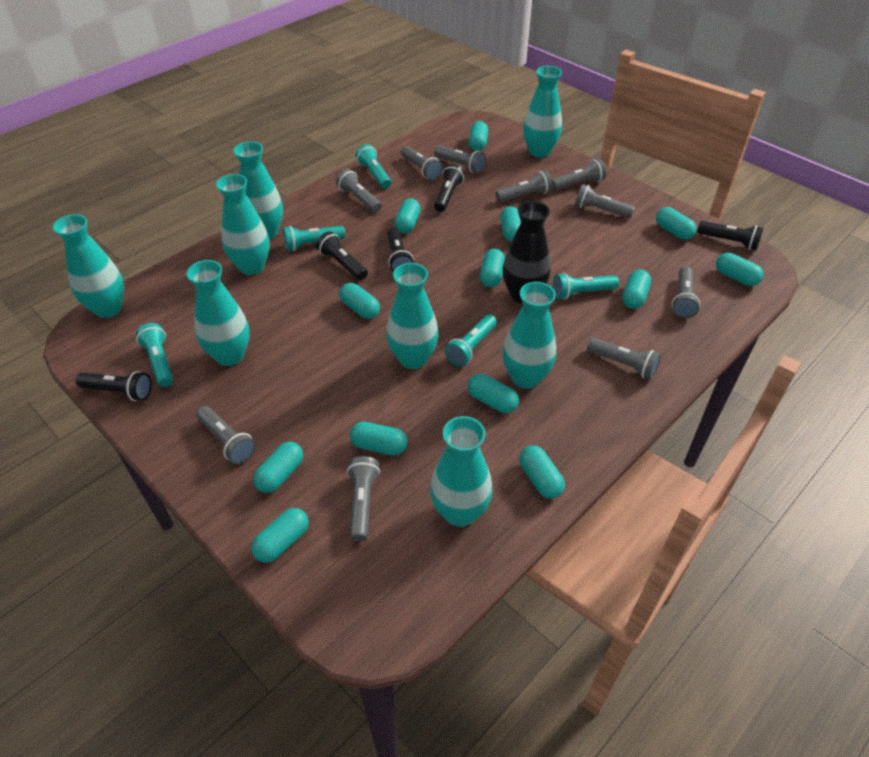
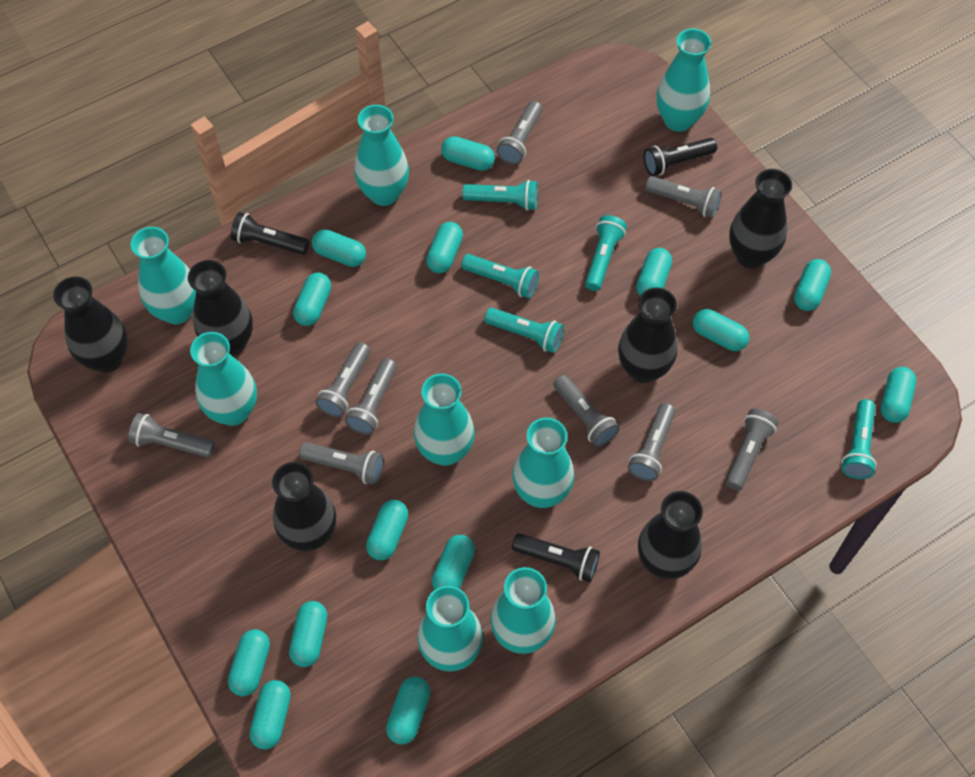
black flashlight: [76,371,152,401] [316,231,368,280] [387,227,414,272] [434,164,465,212] [697,221,763,250] = 5 -> [231,212,309,255] [512,533,600,582] [644,138,717,176] = 3
black vase: [502,201,551,304] = 1 -> [53,277,128,373] [188,260,253,356] [272,462,336,551] [618,287,677,383] [638,491,703,579] [729,169,792,268] = 6
grey flashlight: [196,406,256,464] [336,169,382,212] [347,456,380,541] [401,146,443,180] [434,145,486,173] [495,170,552,202] [552,159,606,191] [575,184,635,218] [587,338,661,379] [671,267,700,319] = 10 -> [128,413,215,458] [299,442,384,485] [315,342,370,417] [345,358,397,435] [496,101,542,165] [553,375,619,447] [628,403,676,481] [645,176,722,218] [726,409,778,490] = 9
turquoise capsule: [251,508,309,563] [253,442,303,493] [339,283,380,319] [350,422,408,455] [394,199,421,233] [468,374,519,413] [469,121,488,151] [480,249,505,287] [500,206,521,242] [519,445,565,499] [622,270,651,309] [656,207,697,240] [716,253,764,286] = 13 -> [228,629,270,696] [250,680,291,750] [289,601,327,667] [293,272,331,326] [312,229,366,267] [366,500,408,560] [386,677,430,745] [426,222,463,273] [432,535,475,590] [441,136,495,171] [636,248,672,296] [693,309,749,351] [794,259,831,311] [881,367,916,423] = 14

